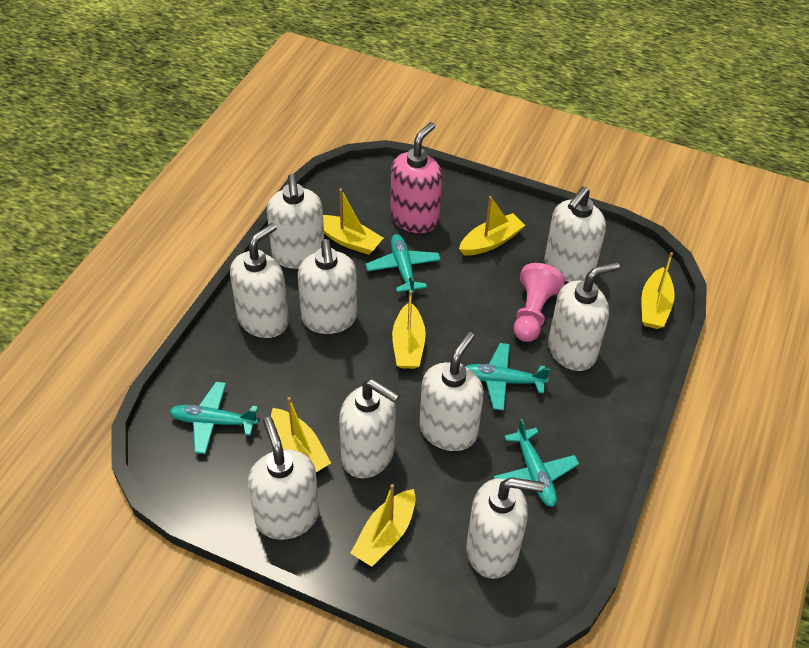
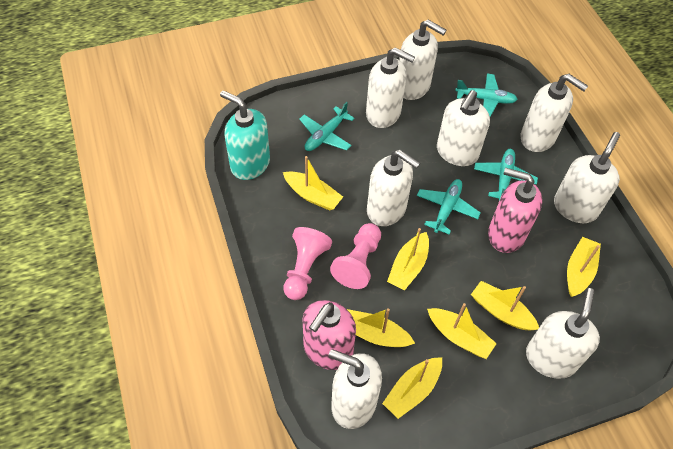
pink pawn: [514,263,565,342] = 1 -> [283,227,332,300] [330,223,381,289] = 2
pink soap dispenser: [390,122,442,233] = 1 -> [303,300,356,370] [488,168,542,253] = 2
turquoise soap dispenser: none = 0 -> [220,90,270,180] = 1
white soap dispenser: [230,223,289,338] [248,417,319,540] [267,174,324,269] [298,239,357,334] [339,379,400,478] [419,332,484,451] [466,477,544,579] [544,187,606,282] [548,262,620,371] = 9 -> [328,349,382,429] [366,47,415,128] [367,150,420,226] [399,20,446,100] [437,90,490,166] [521,74,588,152] [526,288,600,379] [554,132,620,223] = 8
yellow boat: [271,397,331,472] [323,188,383,255] [350,484,416,567] [392,290,426,369] [459,196,525,256] [642,252,675,329] = 6 -> [283,156,343,211] [347,308,415,347] [382,357,442,419] [387,228,429,290] [427,303,497,359] [471,281,539,331] [567,237,601,297] = 7

